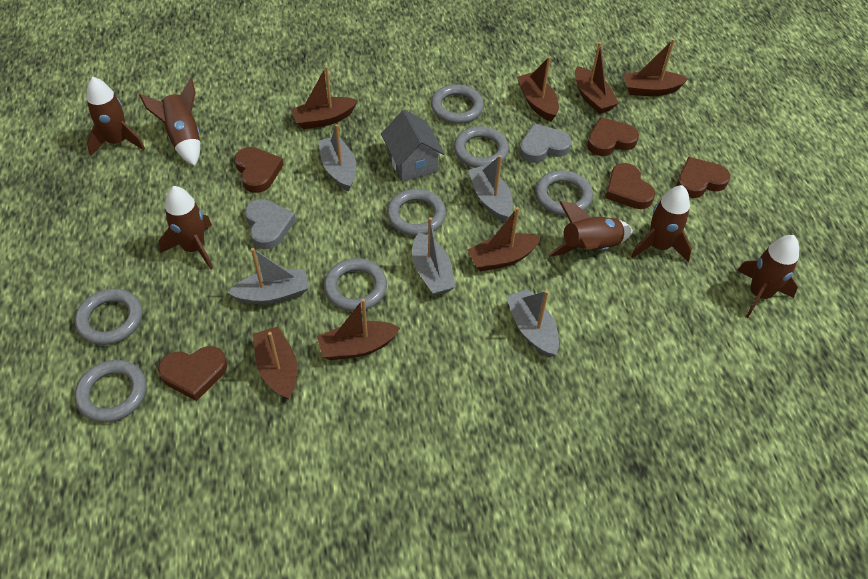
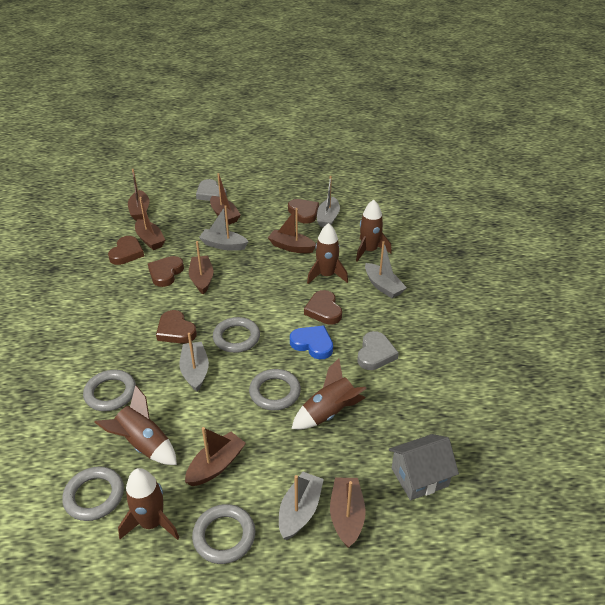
blue heart: none = 0 -> [290,325,333,359] = 1
brown rocket: [86,77,145,156] [139,78,200,166] [159,186,213,270] [547,201,633,257] [631,185,692,262] [737,235,799,318] = 6 -> [94,385,177,465] [118,468,179,540] [292,358,367,429] [307,223,348,284] [356,200,392,262] = 5
grey ring: [75,289,142,345] [75,360,146,423] [324,258,387,311] [387,189,446,236] [431,84,484,124] [454,126,509,168] [535,170,593,216] = 7 -> [62,466,124,521] [83,370,136,411] [192,504,256,564] [213,317,260,353] [249,369,301,410] = 5

